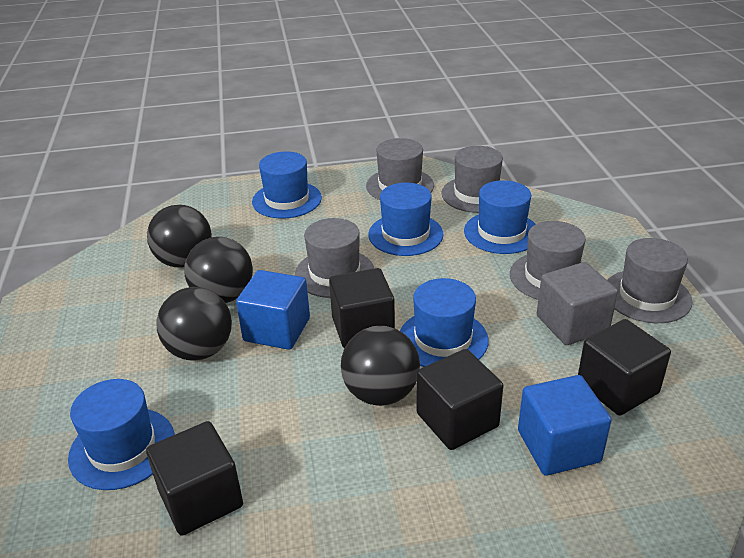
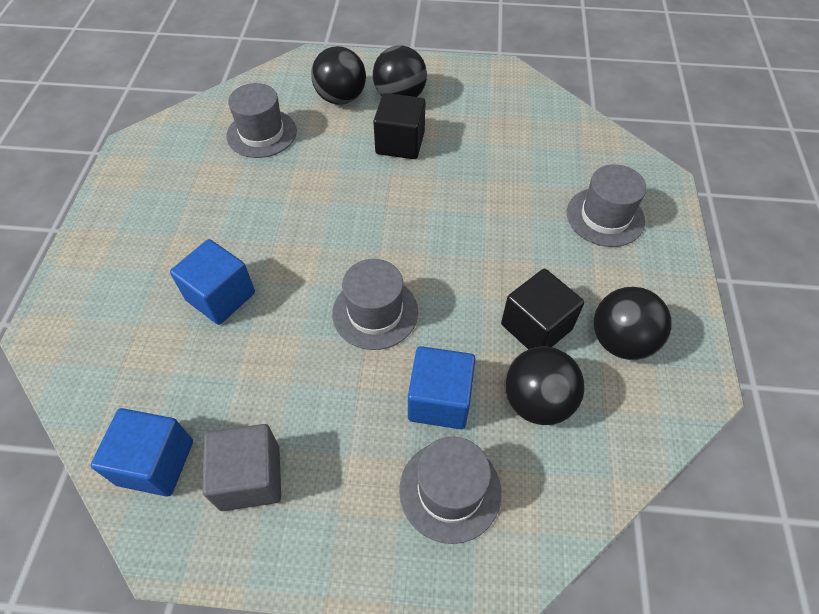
black cube: [146,421,243,536] [329,268,395,348] [416,349,503,450] [578,319,671,416] = 4 -> [373,93,425,159] [501,269,584,349] = 2
blue cube: [236,270,310,350] [518,375,612,476] = 2 -> [91,408,193,496] [170,239,255,325] [408,346,476,429] = 3
blue hat: [68,379,175,490] [252,151,322,218] [368,183,444,256] [400,278,489,367] [464,180,536,254] = 5 -> none = 0
grey hat: [295,218,374,298] [366,138,434,200] [441,146,503,213] [510,221,586,300] [607,238,692,323] = 5 -> [226,83,297,158] [332,259,418,350] [399,436,501,544] [567,164,647,247] = 4

